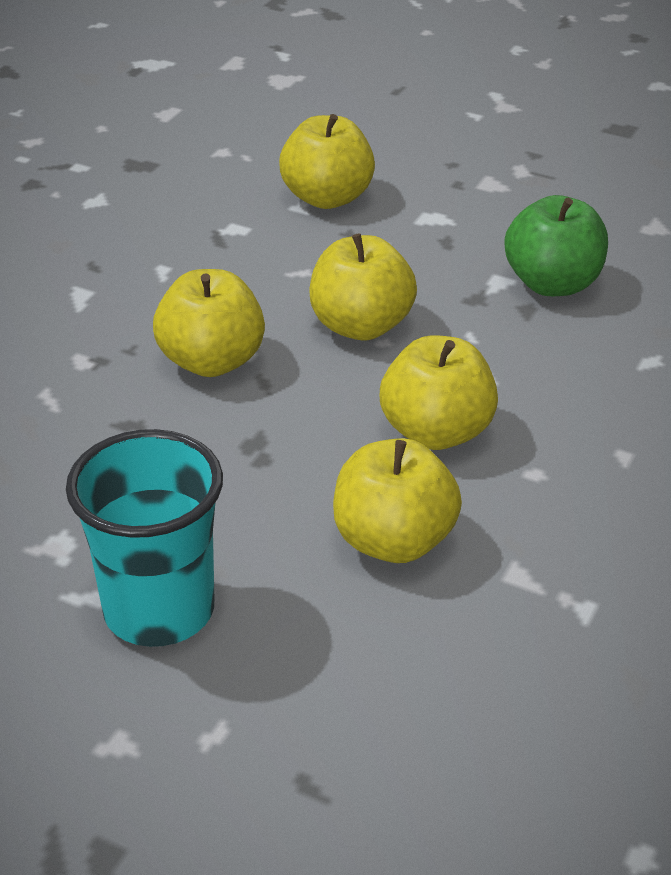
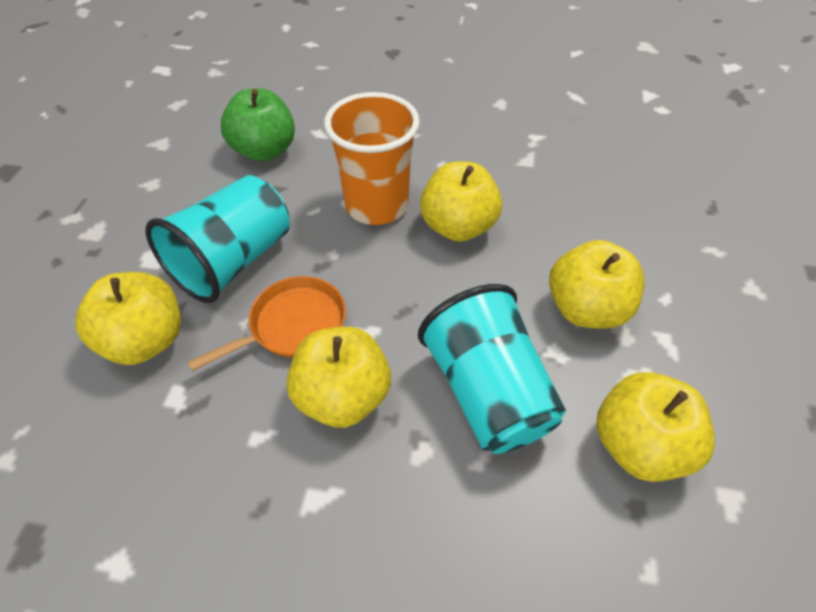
orange cup: none = 0 -> [324,92,420,225] = 1
orange pan: none = 0 -> [188,276,346,371] = 1
turquoise cup: [66,429,223,647] = 1 -> [146,175,290,303] [418,284,566,454] = 2

